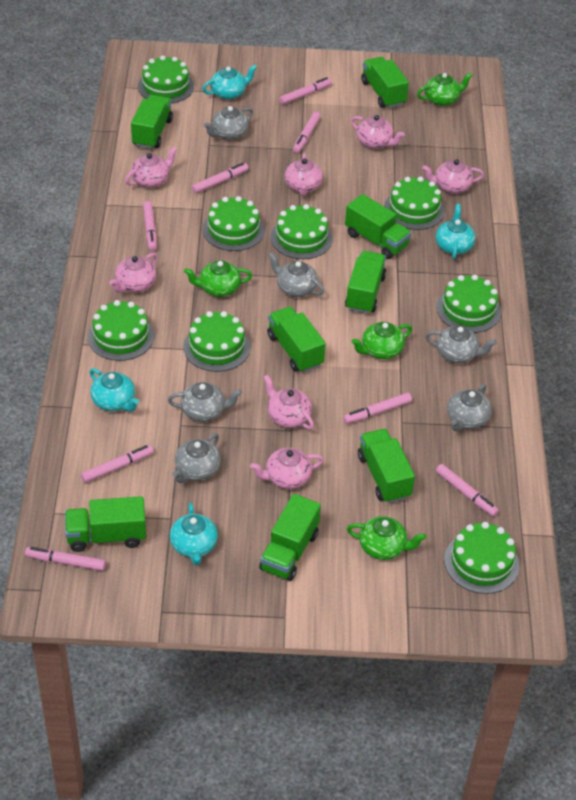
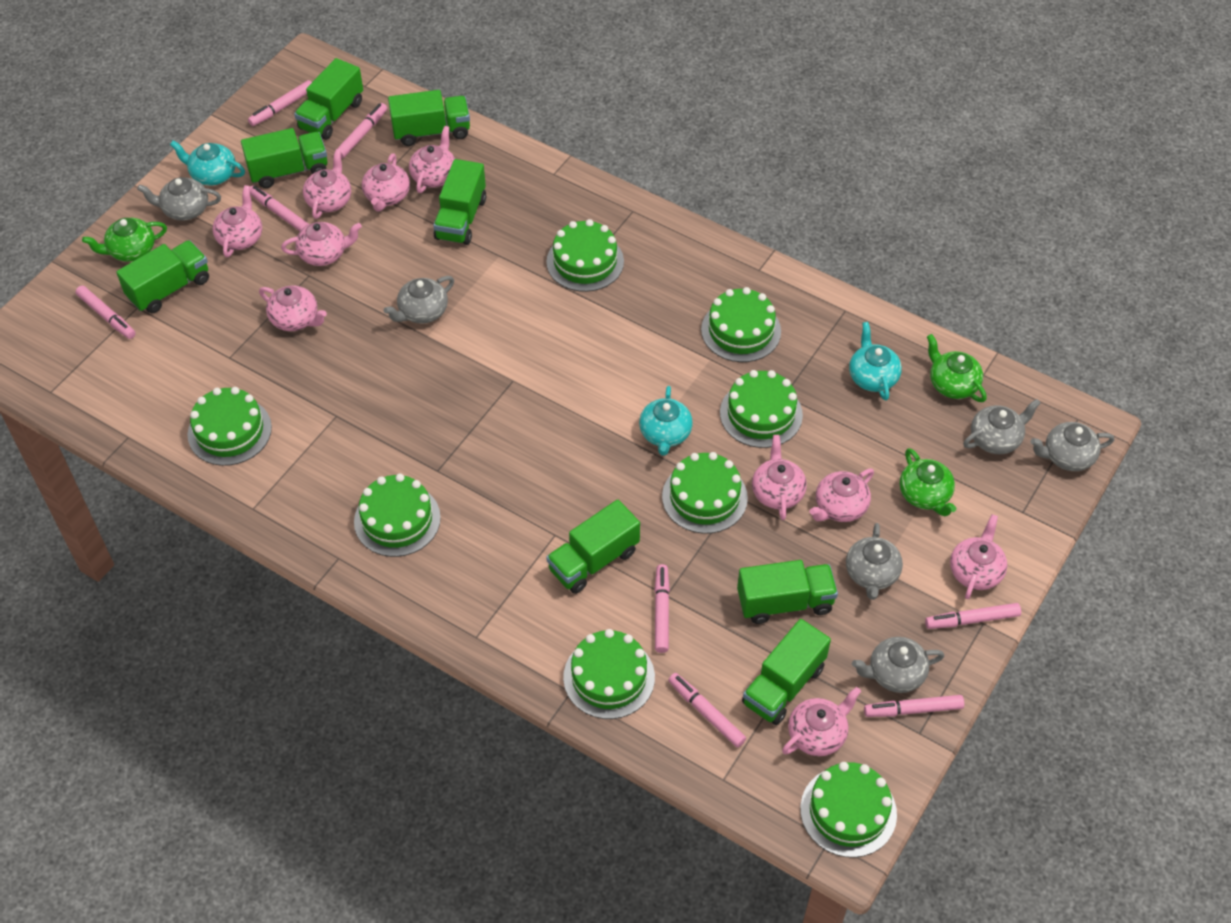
green teapot: [184,260,252,297] [347,516,426,560] [351,322,412,359] [417,72,473,106] = 4 -> [82,218,167,262] [900,448,956,516] [927,334,987,402] = 3
pink teapot: [109,253,158,293] [125,146,177,188] [250,448,323,489] [263,375,314,430] [284,153,323,196] [351,115,405,149] [422,159,484,194] = 7 -> [213,185,262,257] [259,286,327,331] [281,222,362,266] [303,149,351,219] [362,153,410,211] [409,126,455,193] [752,435,807,520] [782,687,861,756] [809,469,874,522] [950,514,1007,599] = 10
turquoise teapot: [90,368,139,411] [170,503,218,565] [202,64,257,100] [436,204,475,259] = 4 -> [170,141,245,186] [639,386,693,456] [849,322,902,401] = 3

